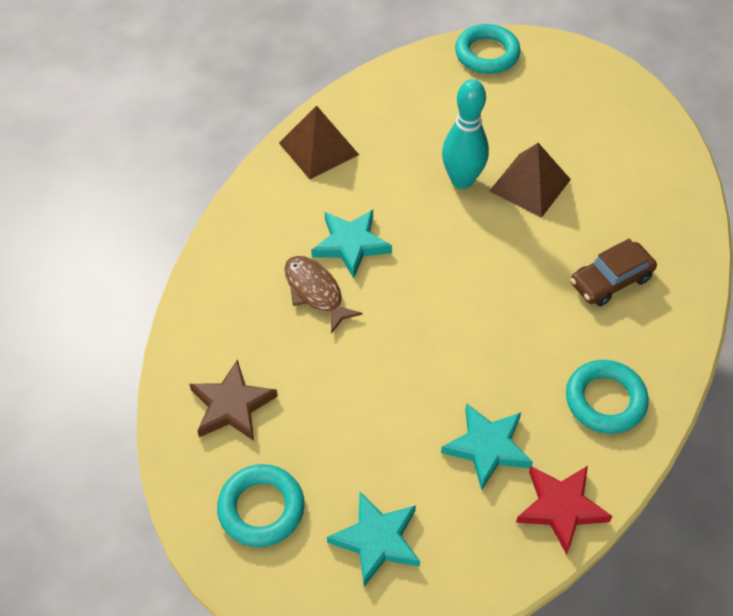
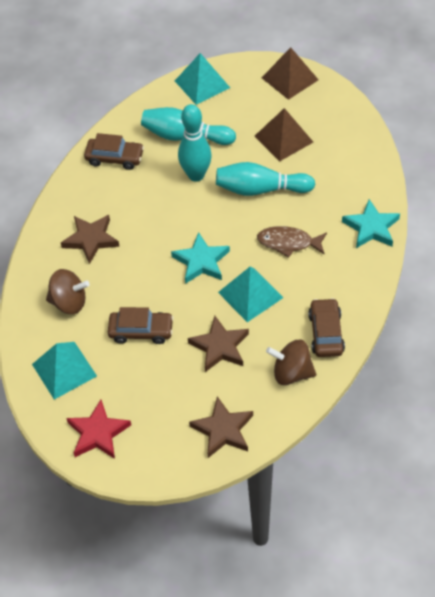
brown car: [571,239,657,307] = 1 -> [84,133,144,170] [108,307,174,344] [308,298,345,357] = 3
brown spinning top: none = 0 -> [46,269,90,314] [266,340,316,385] = 2
brown star: [189,359,278,441] = 1 -> [61,215,120,264] [188,316,249,372] [189,396,253,458] = 3
turquoise bowling pin: [442,79,489,189] = 1 -> [141,107,236,145] [178,104,212,182] [216,162,315,196] = 3
turquoise pyramid: none = 0 -> [32,342,97,400] [175,53,230,105] [218,266,284,322] = 3
turquoise ring: [217,464,305,547] [455,24,521,74] [566,360,649,434] = 3 -> none = 0
turquoise star: [311,210,392,279] [327,492,420,587] [441,403,533,490] = 3 -> [171,232,230,284] [342,199,400,248] = 2

